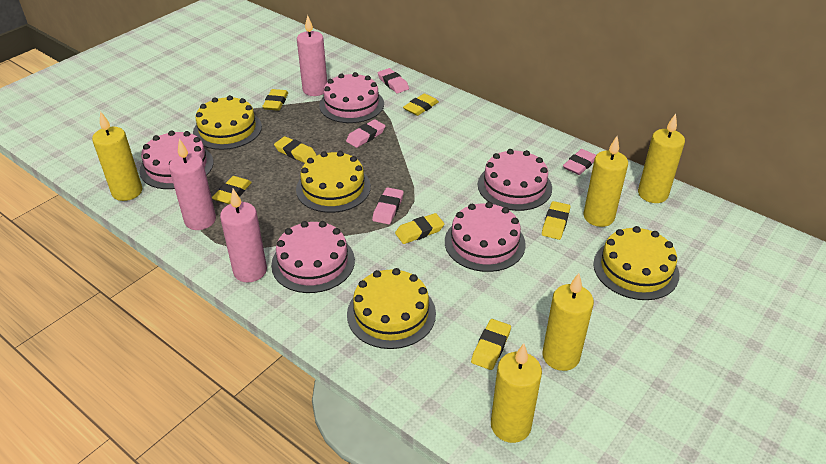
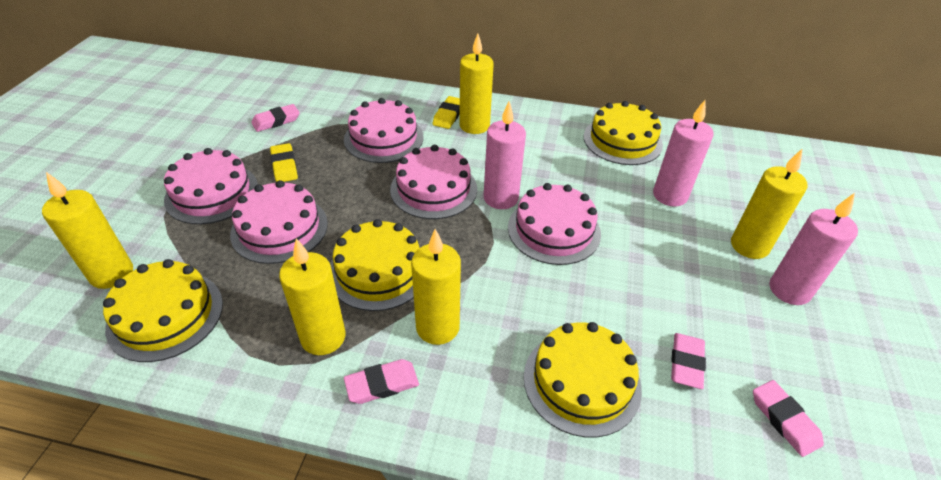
yellow eraser: [212,176,252,204] [262,89,288,111] [274,136,316,163] [395,213,444,244] [403,94,439,116] [471,319,511,370] [542,201,570,240] = 7 -> [270,143,298,182] [432,96,460,129] = 2

